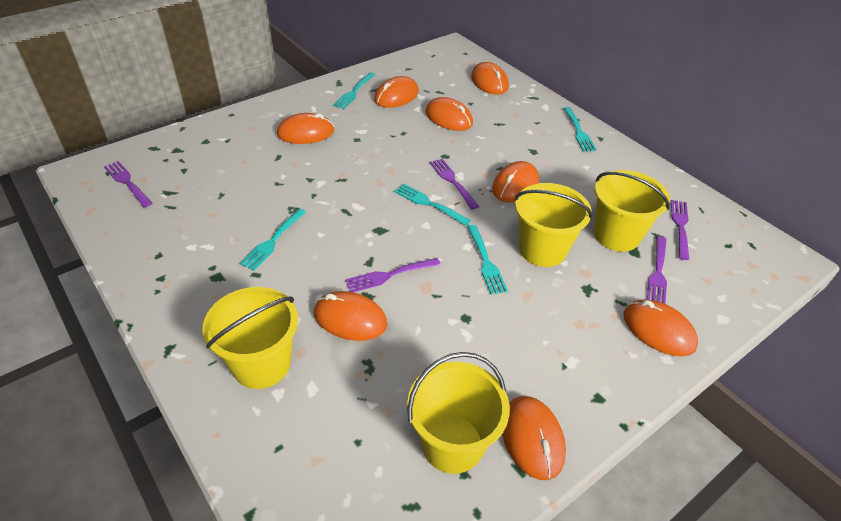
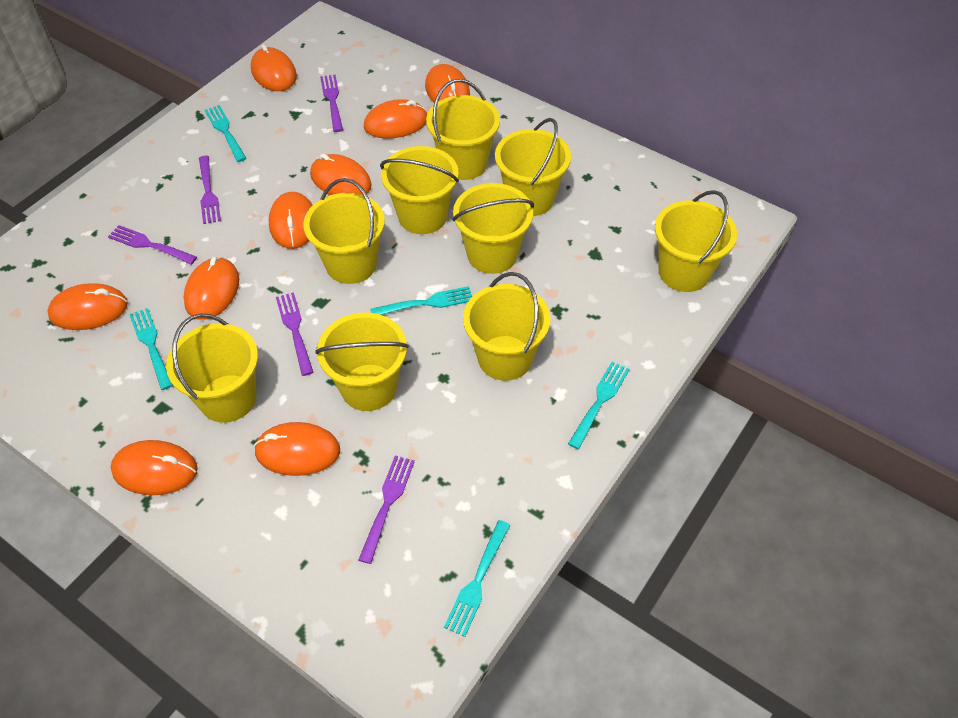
orange mouse: [277,113,334,144] [314,291,387,341] [374,76,419,108] [425,97,473,131] [471,62,509,95] [492,161,539,203] [502,396,566,480] [623,300,698,356] = 8 -> [47,283,128,330] [111,440,198,495] [184,257,239,320] [251,44,297,91] [254,422,340,476] [269,192,313,249] [310,154,372,195] [364,99,428,139] [425,64,470,102] = 9
yellow bucket: [203,287,298,389] [407,352,510,474] [515,183,593,267] [594,170,670,252] = 4 -> [166,313,258,423] [303,178,385,284] [315,313,409,411] [380,146,459,234] [426,79,500,180] [452,183,534,274] [463,272,551,381] [495,118,571,216] [655,190,737,292] = 9

